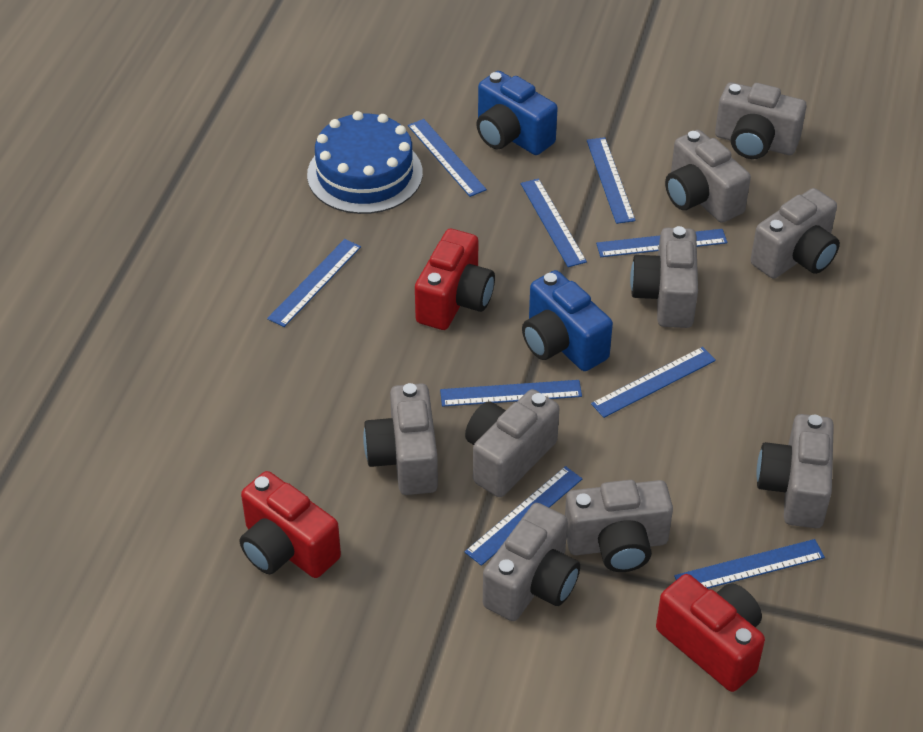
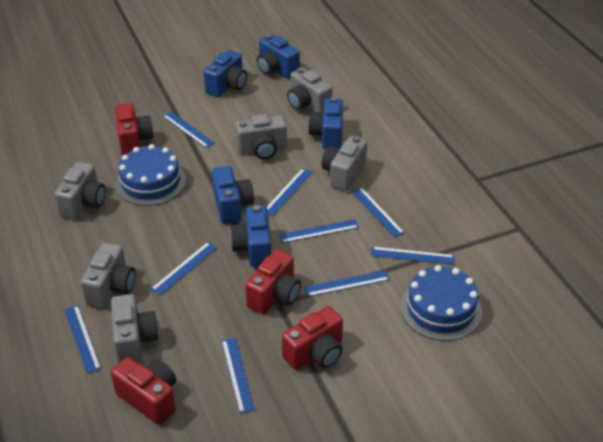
blue cake: [307,111,423,214] = 1 -> [115,144,186,206] [400,265,482,341] = 2
blue camera: [476,71,558,155] [522,270,613,371] = 2 -> [204,50,247,97] [212,166,254,224] [230,205,271,267] [257,34,300,79] [308,97,343,149] = 5
grey camera: [363,383,438,495] [465,389,559,497] [483,503,580,621] [565,480,673,572] [630,226,698,328] [665,130,751,223] [715,82,807,159] [751,188,840,279] [756,414,834,528] = 9 -> [55,162,106,220] [81,243,136,308] [111,294,159,363] [235,114,287,159] [287,68,332,112] [322,136,367,191] = 6
red camera: [240,471,341,578] [415,229,495,330] [656,574,765,692] = 3 -> [111,357,176,425] [115,103,153,155] [245,249,301,314] [282,306,343,370] = 4

